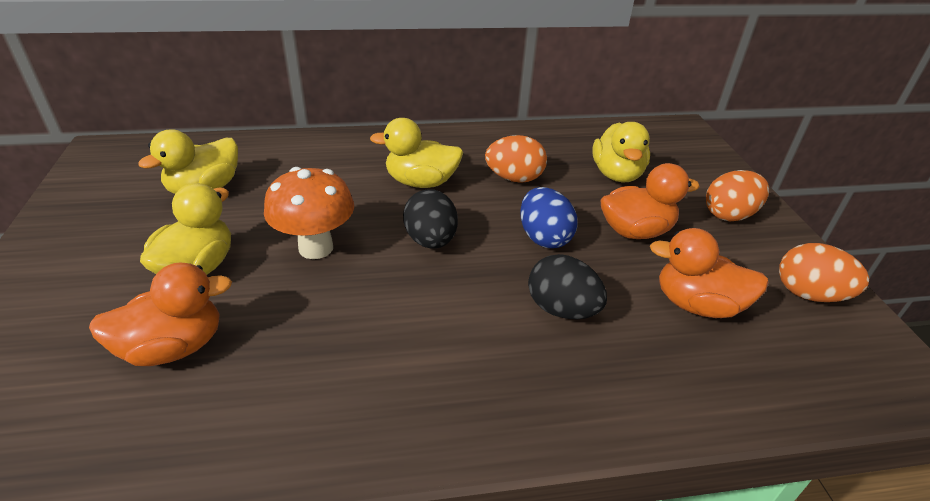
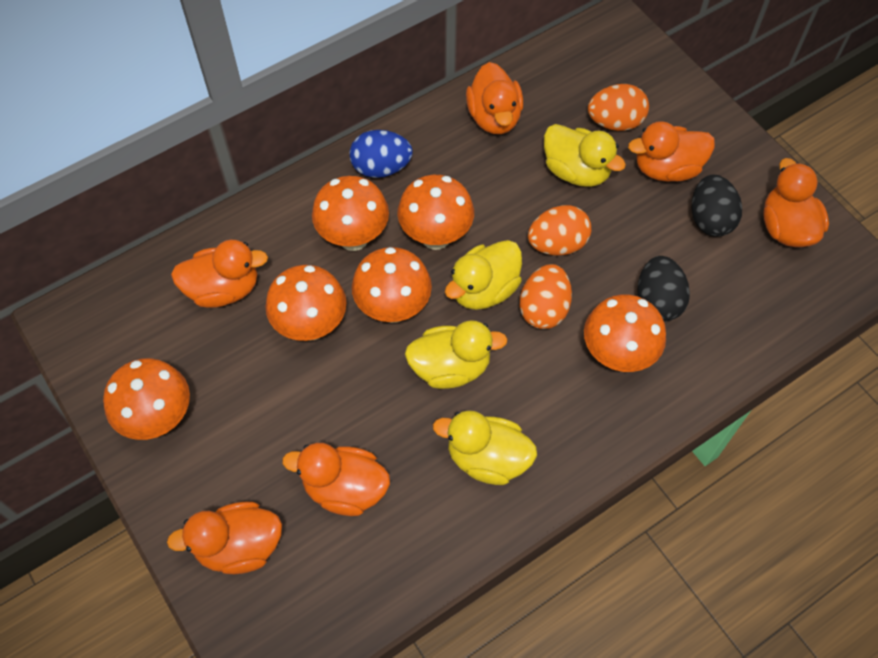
orange duck: [89,262,232,366] [601,163,700,239] [650,228,769,318] = 3 -> [167,501,282,574] [171,240,268,308] [282,443,390,516] [466,62,523,134] [628,121,715,182] [763,158,829,247] = 6
orange mushroom: [264,167,354,259] = 1 -> [103,358,190,440] [266,265,347,341] [312,176,389,251] [352,247,432,323] [397,175,474,250] [584,294,666,372] = 6

